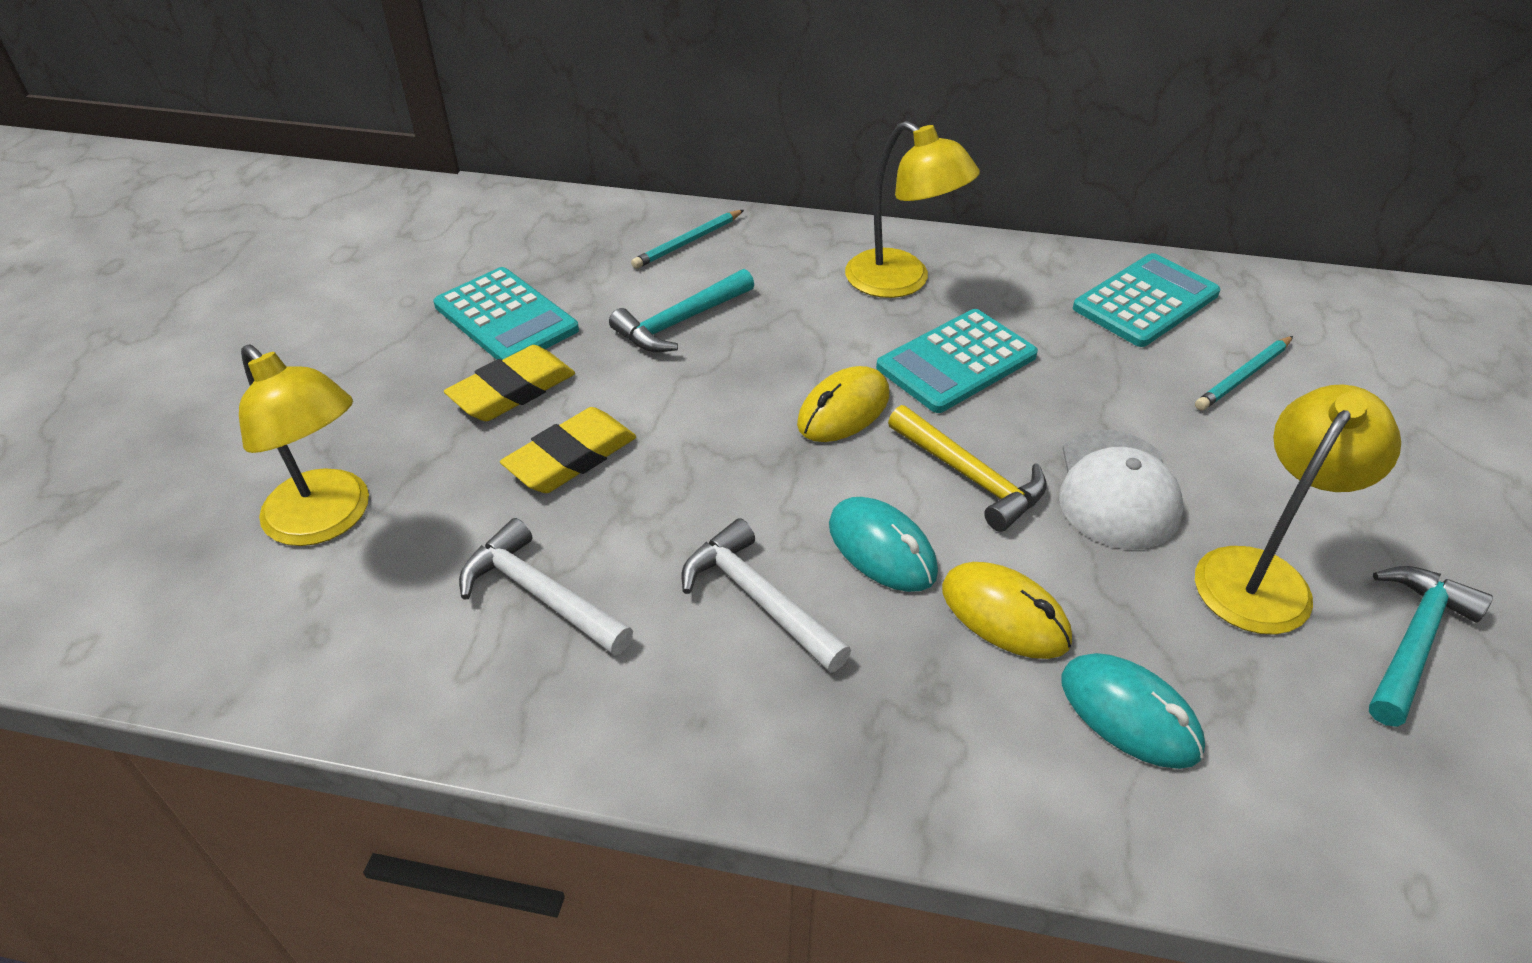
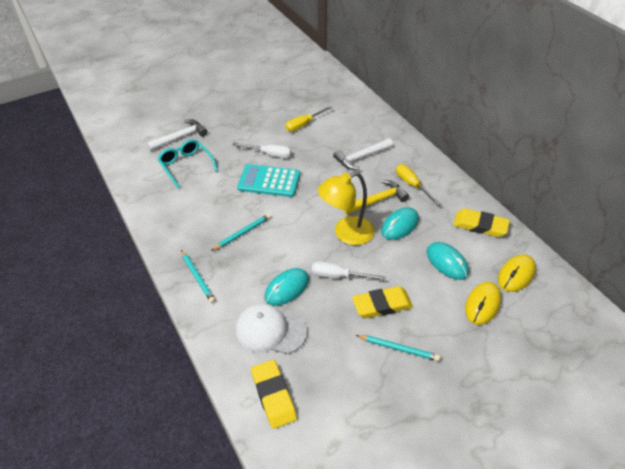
turquoise calculator: [433,267,579,360] [876,309,1038,413] [1073,253,1220,347] = 3 -> [237,164,300,197] = 1
turquoise glasses: none = 0 -> [157,139,218,189] = 1
turquoise hammer: [609,269,754,352] [1369,566,1493,727] = 2 -> none = 0
turquoise mouse: [829,497,938,592] [1061,653,1205,769] = 2 -> [265,268,309,306] [381,207,419,240] [426,242,469,280] = 3
turquoise pencil: [631,210,744,269] [1195,336,1293,410] = 2 -> [181,250,215,303] [211,214,271,251] [356,335,440,361] = 3
white screwdriver: none = 0 -> [233,143,291,158] [312,261,386,280] = 2
yellow eraser: [444,345,575,421] [500,407,636,493] = 2 -> [251,360,297,429] [352,286,413,318] [453,209,510,237] = 3
yellow lamp: [239,345,369,546] [845,121,980,298] [1195,384,1401,635] = 3 -> [318,172,375,245] = 1
yellow screwdriver: none = 0 -> [285,106,333,131] [396,164,441,205] = 2

